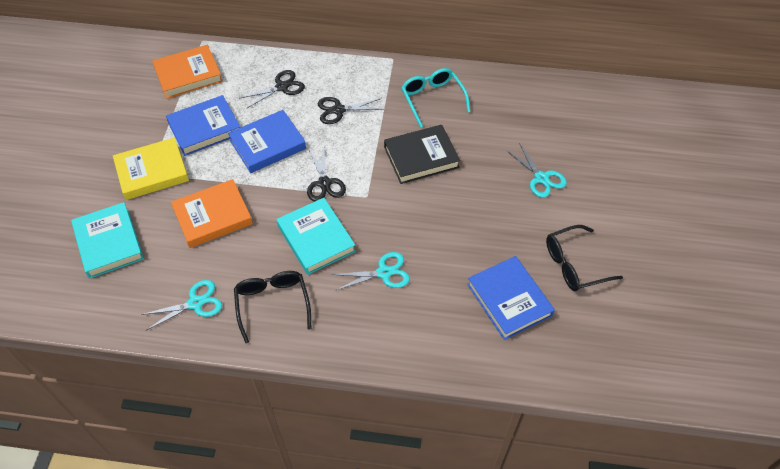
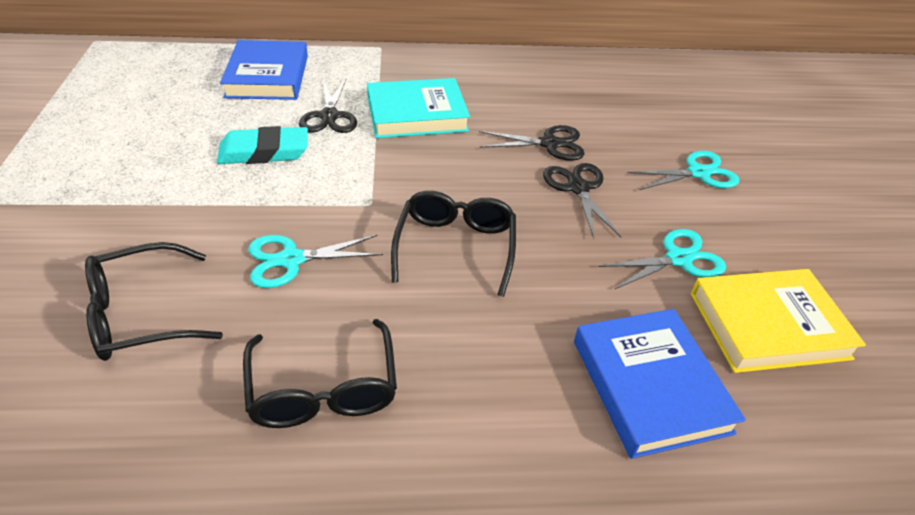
black book: [384,125,460,184] = 1 -> none = 0
black glasses: [234,271,311,343] [546,225,623,291] = 2 -> [85,242,223,361] [243,319,397,428] [391,191,516,297] = 3
blue book: [166,95,240,156] [228,110,306,173] [467,256,555,340] = 3 -> [220,40,308,100] [574,309,746,459] = 2
orange book: [152,45,223,99] [171,179,253,248] = 2 -> none = 0
turquoise book: [71,202,144,278] [277,198,356,275] = 2 -> [367,78,470,138] = 1
turquoise eraser: none = 0 -> [217,126,308,164] = 1
turquoise glasses: [401,68,470,128] = 1 -> none = 0

